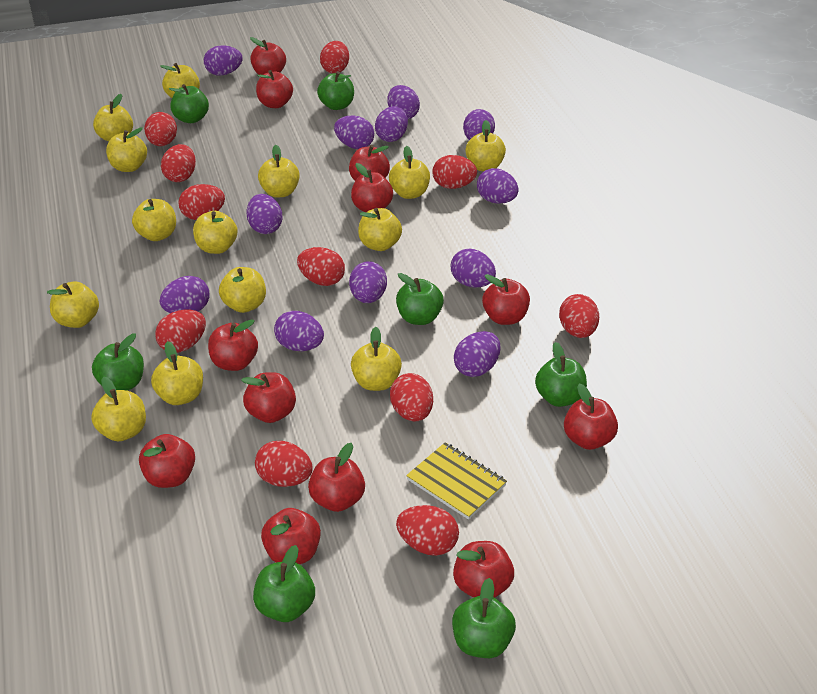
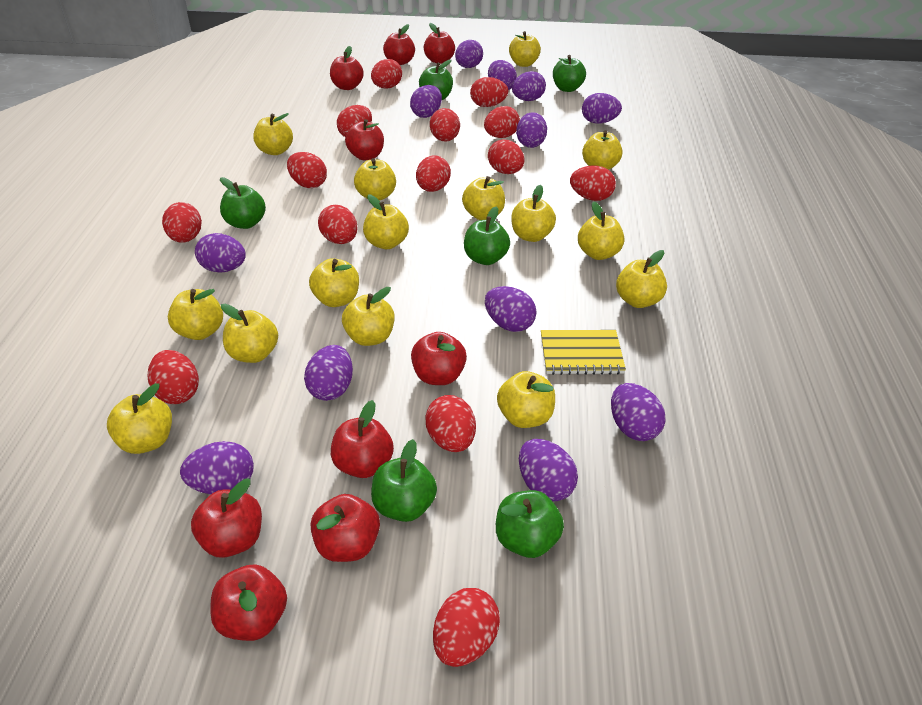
green apple: [92,334,144,391] [169,84,209,123] [253,545,315,622] [317,71,354,110] [396,273,444,325] [452,578,516,658] [535,342,587,407] = 7 -> [220,177,266,229] [371,439,437,522] [419,59,453,100] [464,206,510,265] [496,490,564,558] [553,55,586,92] = 6
red apple: [139,434,195,488] [208,320,258,371] [241,372,296,423] [250,37,286,75] [256,70,293,108] [261,508,321,564] [308,443,365,512] [349,145,390,181] [351,163,393,212] [453,541,514,598] [482,274,530,325] [564,384,618,450] = 12 -> [191,478,262,557] [210,565,287,641] [311,494,380,562] [330,46,364,90] [331,400,394,478] [345,119,384,160] [383,24,415,65] [411,332,467,385] [424,23,455,64] = 9
red egg: [144,112,177,146] [155,309,206,353] [161,144,196,182] [178,184,225,220] [255,441,313,487] [297,247,345,286] [320,41,349,73] [390,373,433,422] [396,505,459,556] [433,155,477,189] [559,294,599,338] = 11 -> [148,350,199,404] [162,202,202,243] [287,152,327,188] [318,205,358,244] [337,105,372,137] [371,59,402,89] [416,155,451,192] [425,395,476,452] [430,108,460,142] [433,588,500,667] [470,77,509,107] [484,106,520,138] [488,139,525,174] [570,166,616,201] = 14
yellow apple: [47,281,99,328] [91,377,146,442] [93,94,133,141] [106,127,147,172] [132,199,176,241] [151,341,203,405] [160,63,200,98] [193,211,238,254] [219,267,266,313] [258,145,300,198] [351,327,402,391] [358,208,402,251] [389,146,430,199] [465,120,506,171] = 14 -> [107,383,172,454] [168,289,223,340] [221,304,278,363] [253,113,293,155] [309,258,359,307] [342,287,395,346] [354,158,396,201] [363,194,409,249] [462,176,505,220] [497,371,555,428] [509,31,541,67] [511,185,556,242] [578,202,624,260] [582,130,623,170] [616,250,667,308] = 15

